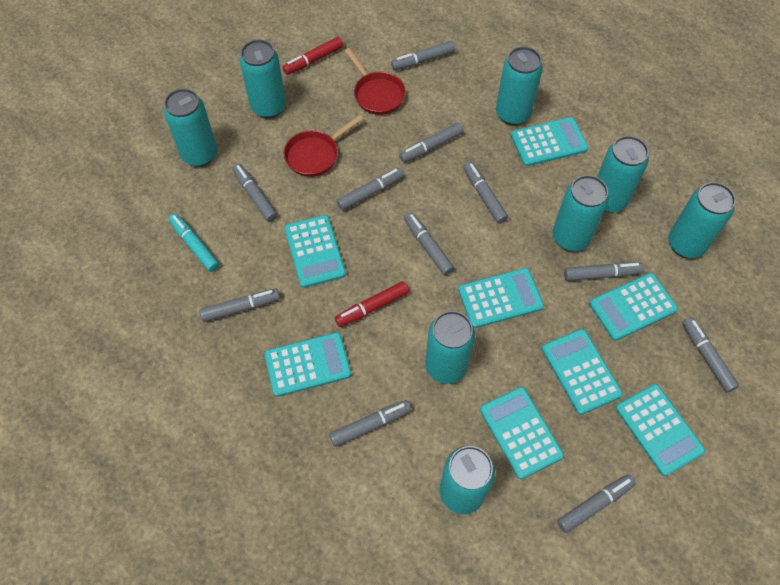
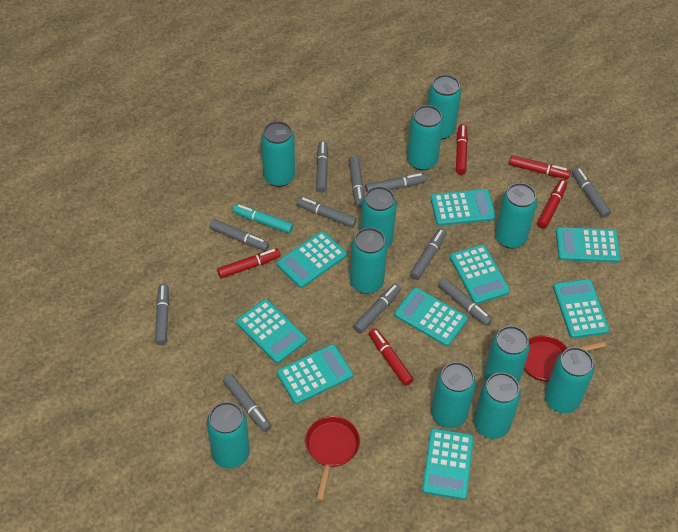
red marker: [282,37,343,75] [335,281,409,327] = 2 -> [217,248,281,279] [369,328,414,386] [456,124,468,175] [509,155,571,179] [537,179,567,229] = 5
turquoise calculator: [264,332,351,397] [284,215,346,288] [458,268,544,328] [480,387,564,479] [511,117,589,166] [542,329,623,415] [589,273,678,341] [615,384,705,476] = 8 -> [236,299,307,363] [277,231,347,288] [277,344,353,404] [394,287,468,346] [422,428,474,500] [430,189,496,226] [450,244,510,304] [553,279,609,338] [556,227,621,263] = 9
turquoise can: [164,89,217,167] [240,40,286,118] [425,311,475,384] [439,446,495,514] [496,47,543,125] [552,175,609,251] [597,136,649,213] [668,182,736,258] = 8 -> [207,402,250,469] [261,121,295,187] [350,228,387,294] [360,186,397,249] [407,105,443,171] [427,75,461,140] [431,362,476,428] [474,372,521,439] [484,326,530,384] [495,183,537,249] [545,347,594,413] = 11

